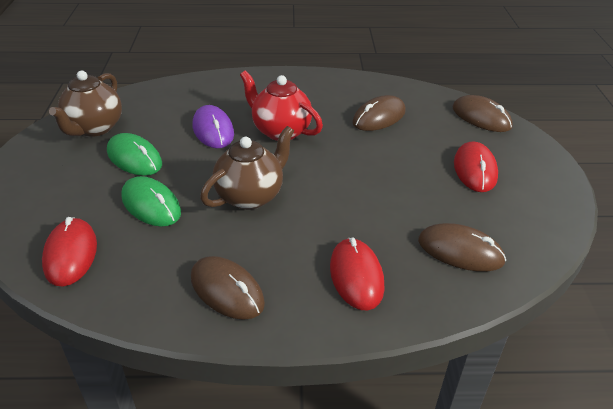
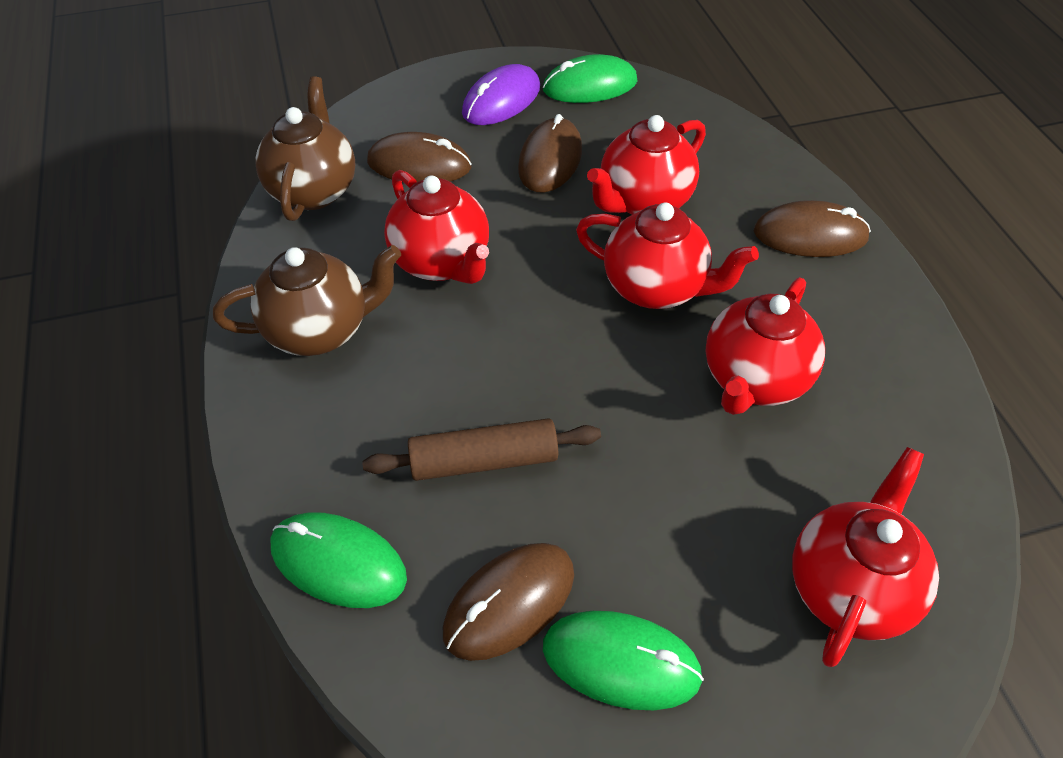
brown rolling pin: none = 0 -> [362,418,601,481] = 1
green mouse: [107,133,162,176] [121,176,181,227] = 2 -> [271,512,407,608] [543,54,637,103] [543,611,704,710] = 3
red mouse: [42,217,97,286] [330,238,385,311] [454,141,498,192] = 3 -> none = 0
red teapot: [240,71,323,141] = 1 -> [384,170,489,284] [576,202,759,309] [587,115,706,215] [705,277,825,415] [792,447,939,667] = 5

